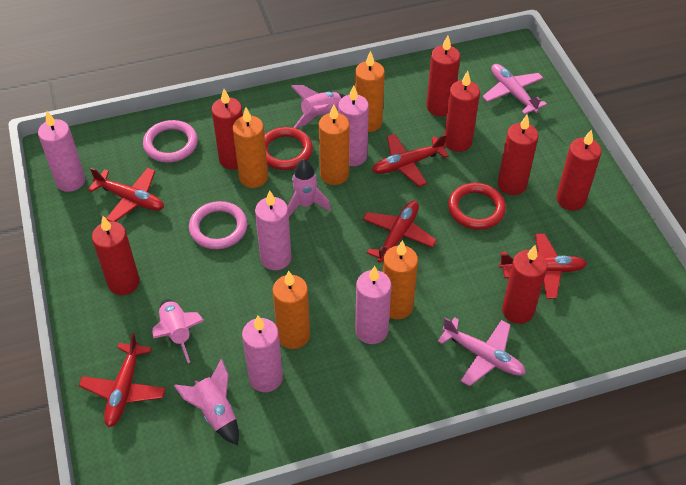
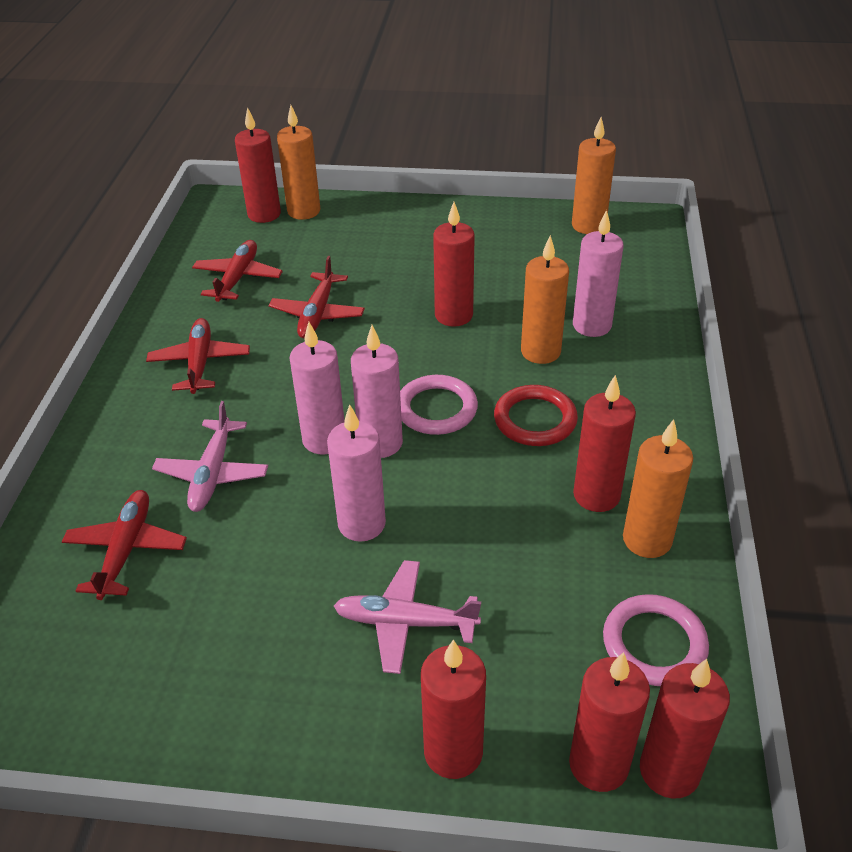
orange candle: [233,107,268,188] [273,271,310,349] [319,104,350,185] [355,51,385,132] [383,240,418,319] = 5 -> [277,105,320,220] [521,235,569,364] [572,117,616,234] [623,419,693,558] = 4
pink candle: [38,111,85,192] [242,316,283,392] [255,190,292,270] [338,85,369,166] [355,266,391,344] = 5 -> [290,322,345,454] [327,404,386,542] [351,325,403,458] [573,210,623,337] = 4
pink rocket: [152,299,204,363] [174,359,239,445] [288,159,331,217] [291,85,345,128] = 4 -> none = 0
red candle: [92,216,140,295] [211,89,243,169] [426,36,460,116] [445,71,480,152] [498,115,539,195] [502,245,548,324] [556,129,601,211] = 7 -> [235,107,281,223] [421,639,486,779] [433,202,475,327] [569,652,650,792] [573,375,636,512] [640,659,730,799] = 6
red plane: [79,333,166,427] [88,168,164,222] [363,200,437,263] [372,134,449,187] [499,233,587,299] = 5 -> [62,490,187,600] [146,318,250,394] [192,240,283,302] [268,256,365,339] = 4
red ring: [265,127,313,170] [448,183,506,230] = 2 -> [494,385,578,446] = 1

